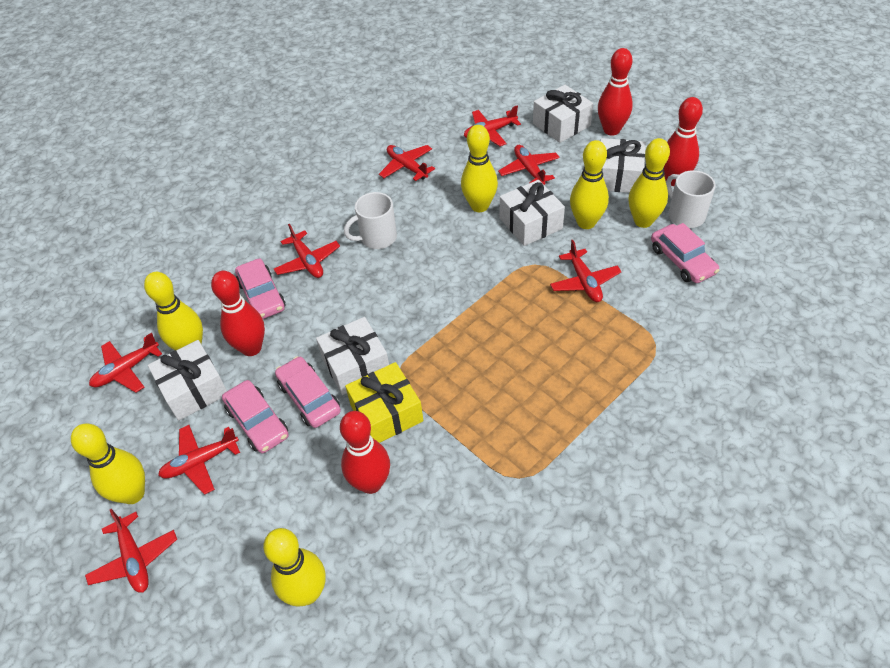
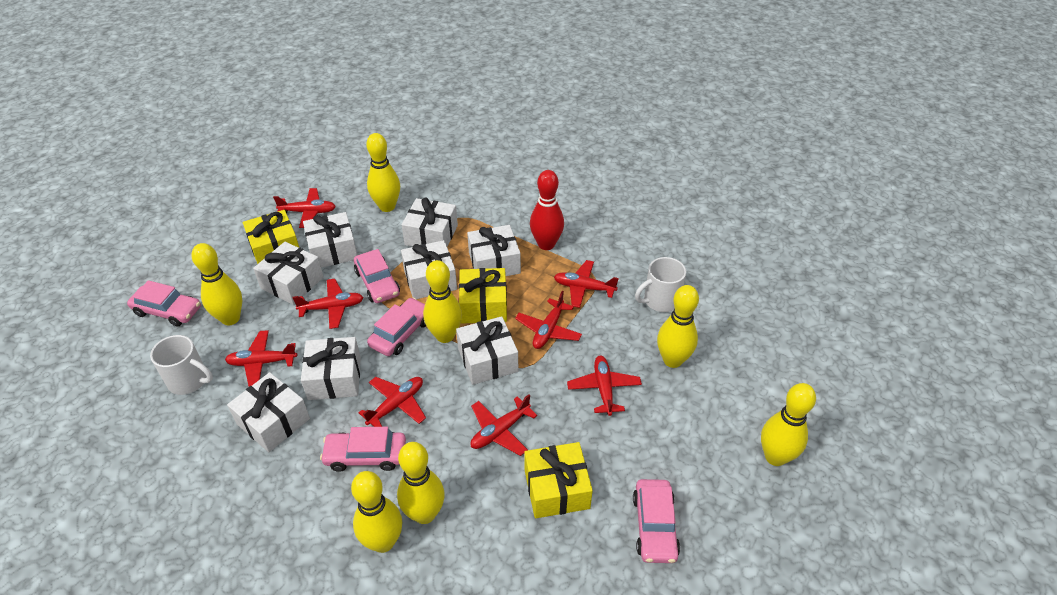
pink car: [222,380,289,453] [235,258,286,319] [275,356,341,428] [651,223,719,283] = 4 -> [127,280,201,327] [320,427,406,472] [354,249,400,303] [367,297,426,356] [633,479,680,563] = 5
red bowling pin: [211,271,265,356] [340,411,390,494] [598,48,633,136] [664,97,703,186] = 4 -> [530,170,564,250] = 1
white gift: [148,340,227,421] [316,317,389,395] [500,180,565,246] [533,85,593,143] [600,138,646,193] = 5 -> [227,372,310,452] [253,242,324,305] [301,337,361,400] [303,212,357,268] [401,240,457,299] [402,197,458,247] [456,316,518,385] [467,225,521,276] = 8
yellow bowling pin: [71,423,145,504] [144,272,203,350] [263,528,325,606] [461,125,498,212] [570,140,609,229] [628,138,670,228] = 6 -> [192,243,242,325] [351,471,402,553] [366,133,400,212] [397,442,445,524] [423,260,462,343] [657,285,699,368] [761,383,816,466] = 7
yellow gift: [345,362,424,443] = 1 -> [243,210,299,264] [459,268,507,323] [524,442,593,518] = 3

